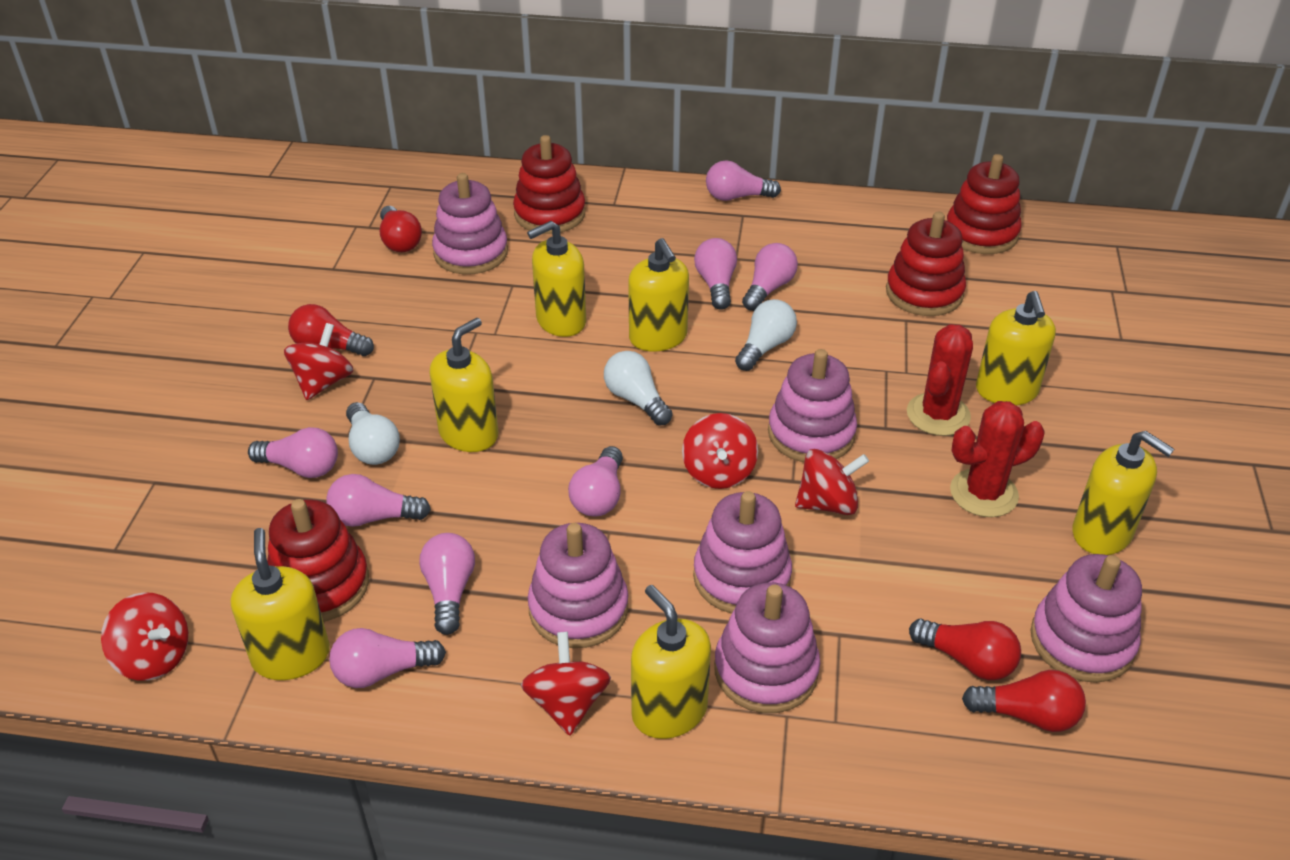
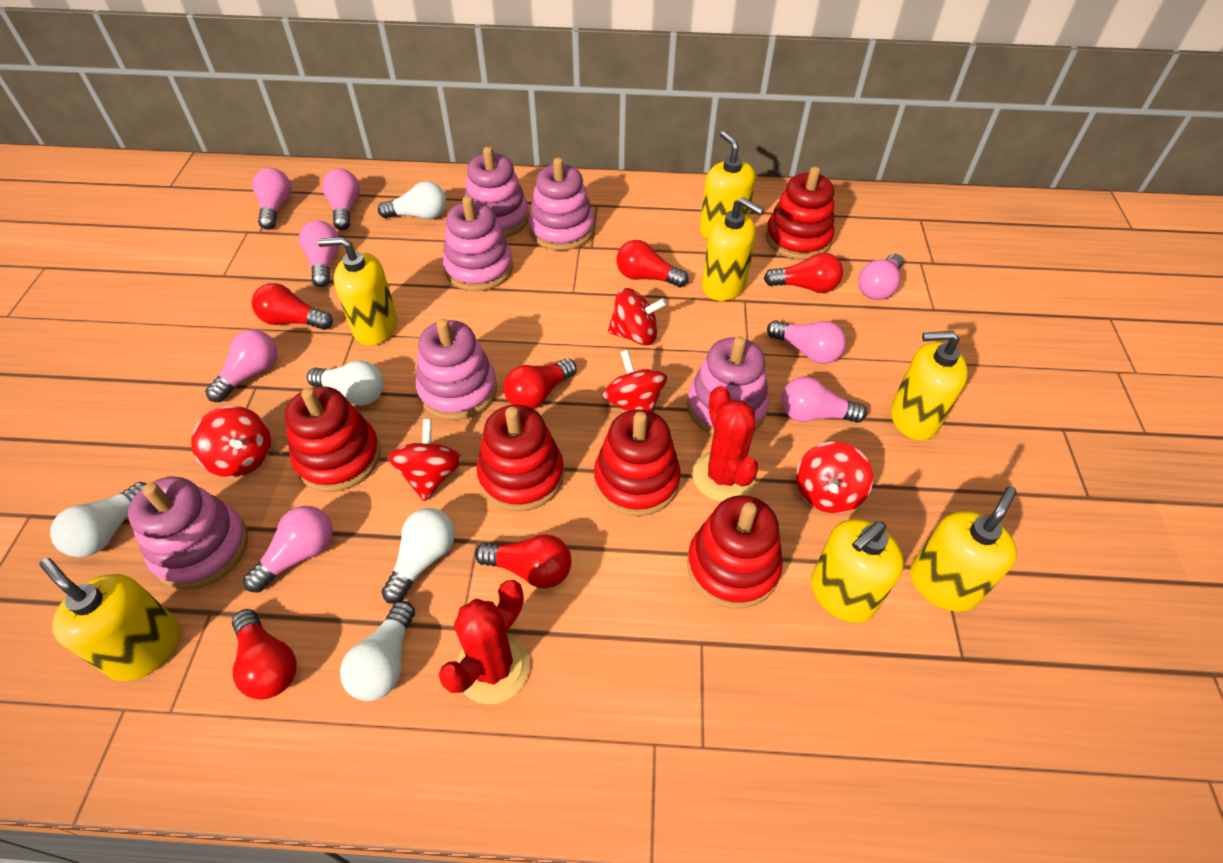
red light bulb: [288,304,374,356] [380,206,422,252] [909,618,1021,680] [962,670,1086,732] = 4 -> [232,609,297,700] [252,283,333,330] [475,534,571,588] [504,358,576,409] [616,240,689,287] [764,253,843,293] = 6
red stacking toy: [267,499,369,622] [513,135,586,234] [886,212,966,316] [947,154,1022,254] = 4 -> [285,386,381,492] [477,405,564,511] [594,409,681,516] [687,495,783,609] [765,166,834,260] = 5
white light bulb: [346,402,400,465] [604,351,672,426] [735,299,797,371] = 3 -> [50,482,147,557] [307,360,384,405] [340,601,415,701] [378,181,446,219] [382,508,455,604] = 5

